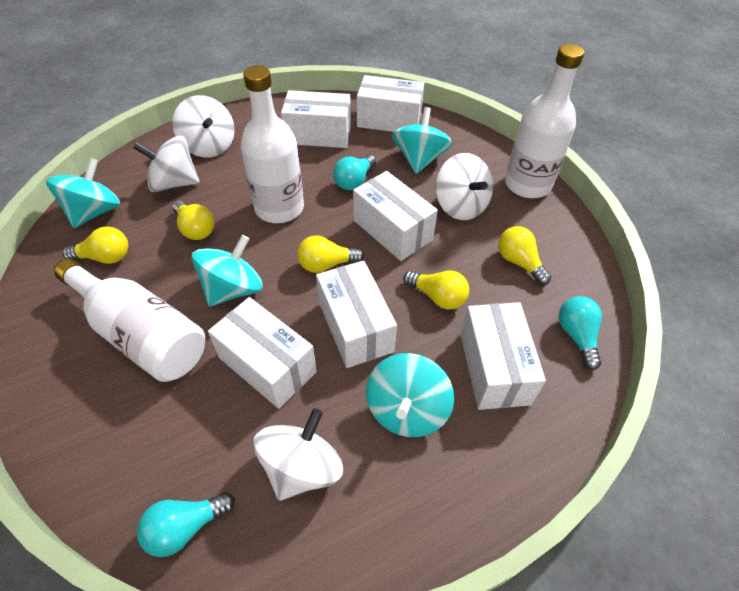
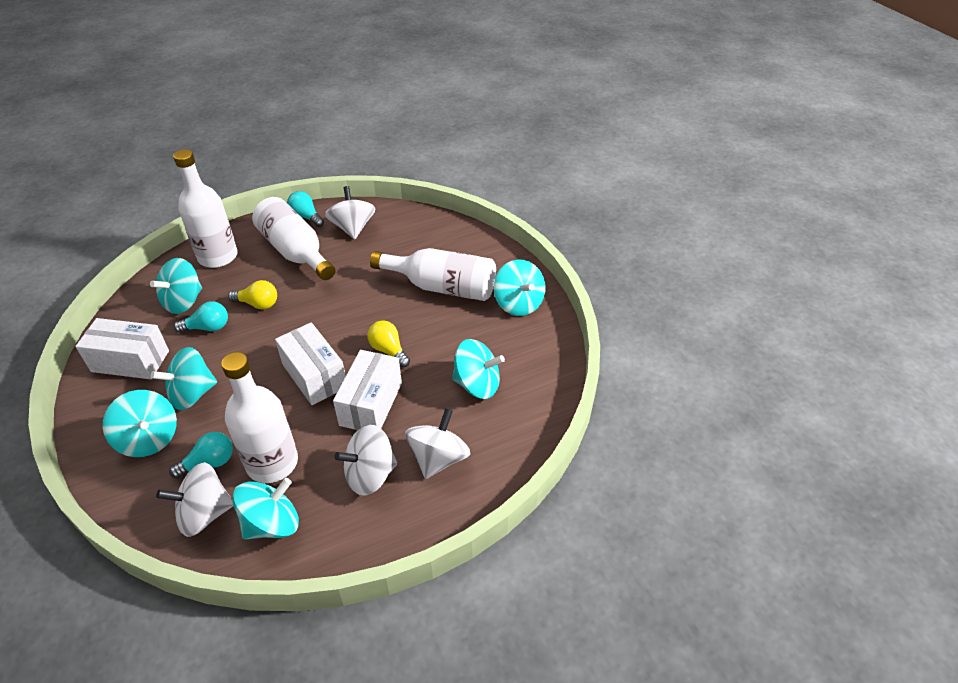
turquoise spinning top: [46,158,120,228] [191,235,263,307] [366,353,454,437] [392,107,452,174] = 4 -> [103,390,177,457] [150,258,202,314] [151,347,217,410] [232,478,299,540] [452,339,505,399] [494,260,546,316] = 6
white bottle: [54,259,205,382] [240,65,304,223] [505,44,584,198] = 3 -> [173,149,238,268] [221,352,298,483] [252,197,336,280] [370,248,496,301] = 4
white box: [208,297,317,409] [281,90,351,148] [316,260,397,368] [353,171,438,261] [357,75,425,132] [460,302,546,410] = 6 -> [75,318,169,379] [275,322,346,405] [333,350,402,430] = 3
yellow light bulb: [62,227,128,264] [172,201,214,240] [297,236,365,273] [403,270,469,309] [498,226,551,285] = 5 -> [228,280,277,309] [367,320,410,368] = 2

